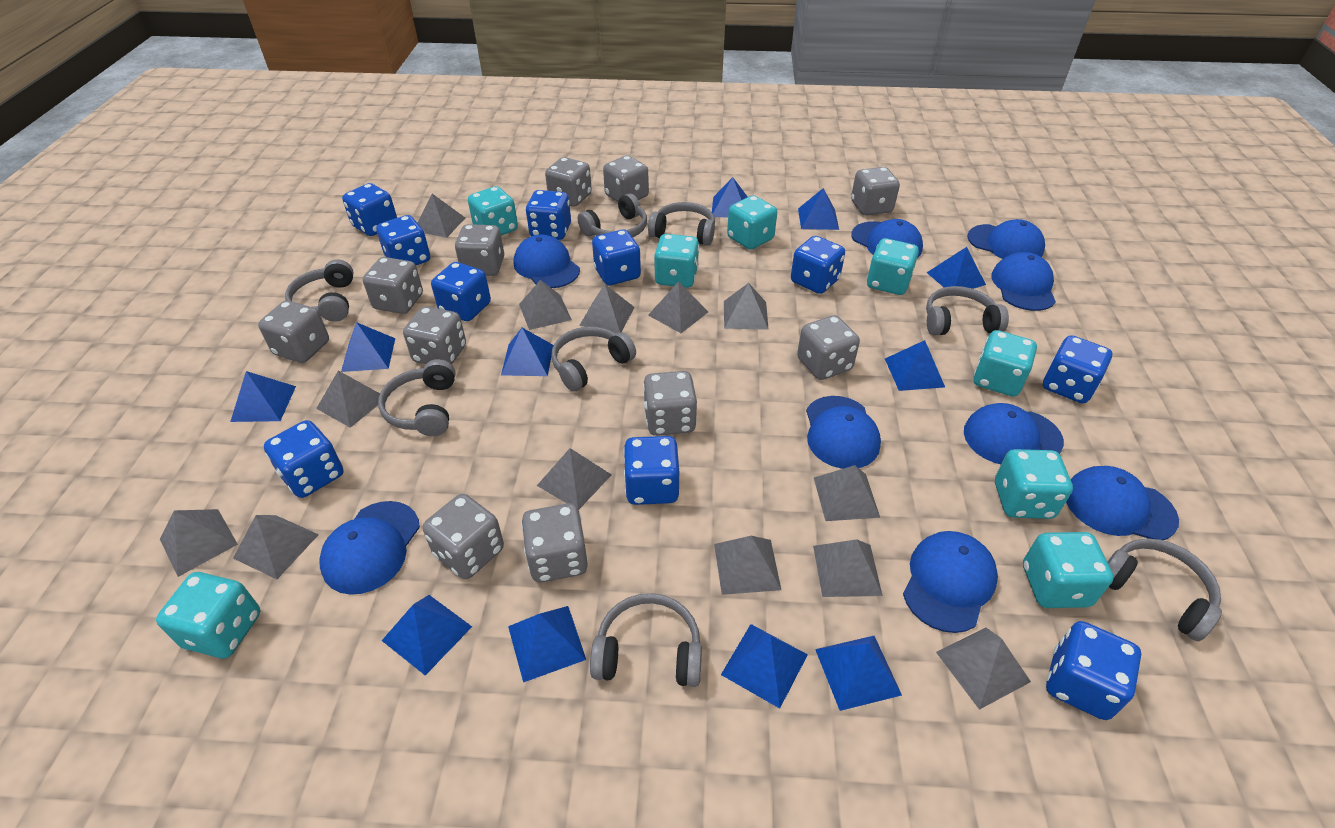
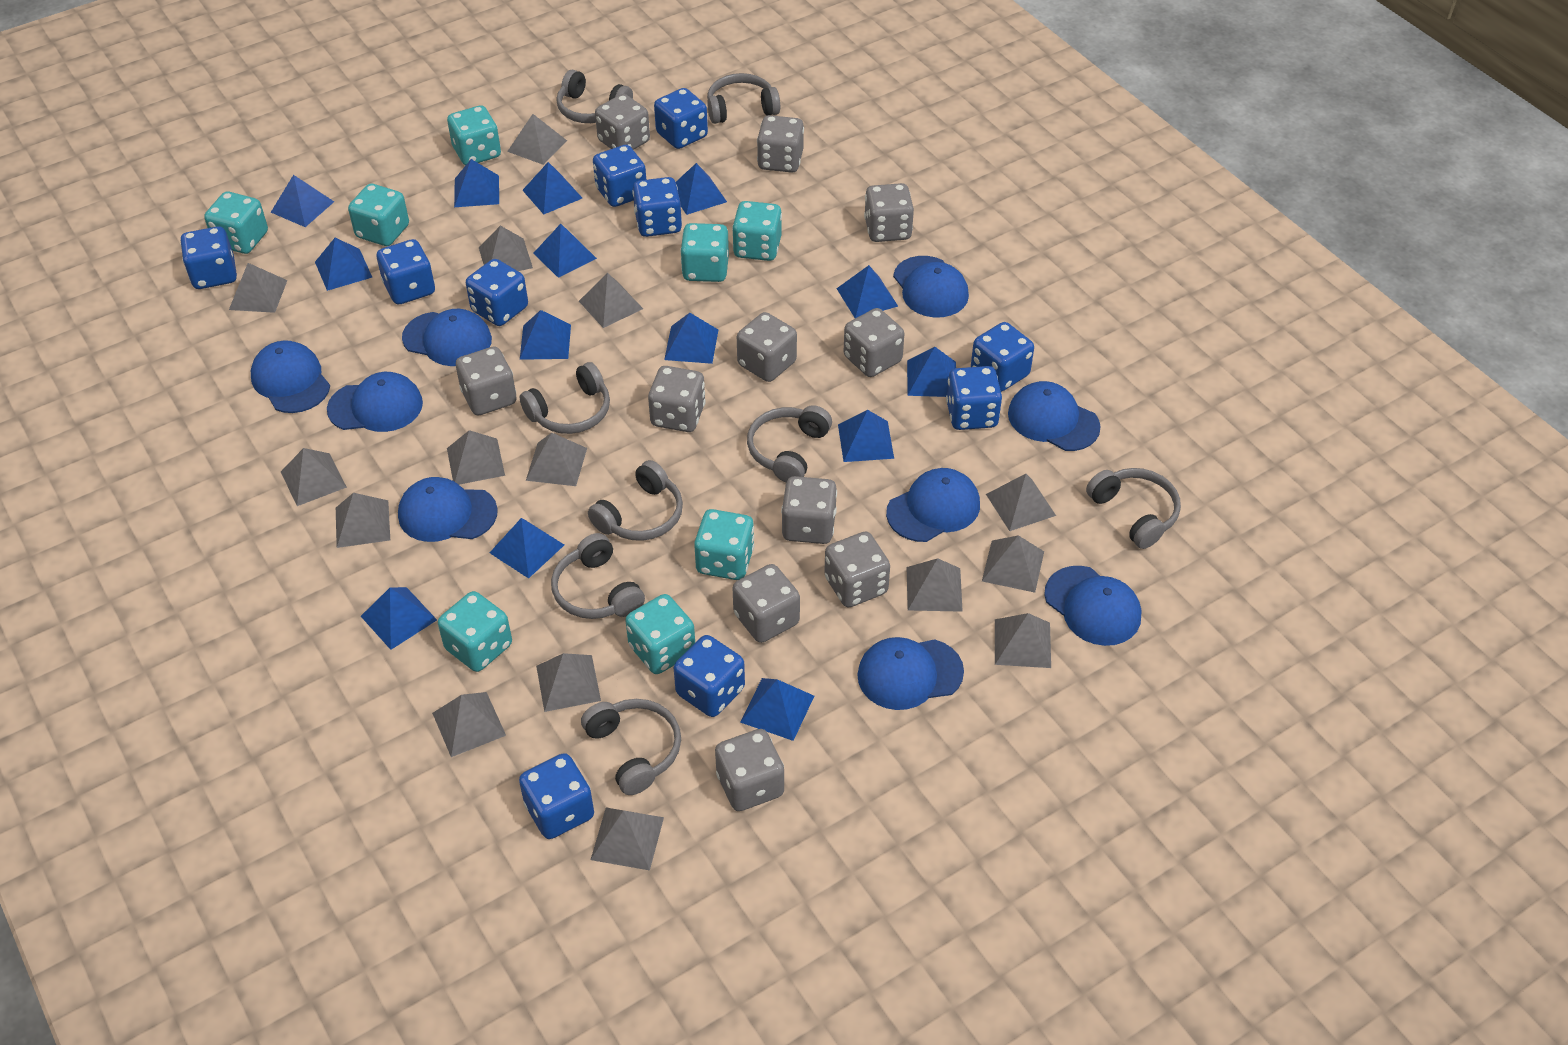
blue pyramid: [230,371,296,422] [341,322,395,372] [382,595,472,675] [501,328,554,376] [508,606,586,683] [712,177,748,218] [721,624,808,709] [798,188,839,230] [815,636,902,711] [885,340,945,391] [927,247,986,289] = 11 -> [271,175,334,227] [315,238,372,291] [361,587,437,650] [454,159,499,207] [490,518,564,578] [520,310,571,360] [522,162,582,214] [533,224,597,278] [664,313,718,364] [676,163,727,215] [740,678,814,741] [836,265,898,318] [838,410,894,462] [907,347,956,397] = 14
grey pyramid: [160,509,238,577] [233,515,319,579] [316,371,380,428] [417,194,465,238] [519,280,572,330] [537,448,612,510] [579,284,634,333] [648,282,708,333] [714,536,781,595] [724,283,769,330] [813,539,883,597] [814,465,880,521] [936,628,1031,710] = 13 -> [229,263,287,313] [281,448,347,506] [336,493,390,548] [432,692,506,757] [447,430,505,485] [479,226,533,271] [507,114,567,165] [526,433,587,486] [536,653,601,712] [579,273,643,328] [591,807,664,870] [906,558,963,612] [982,535,1044,593] [986,474,1056,531] [995,613,1051,668] = 15

